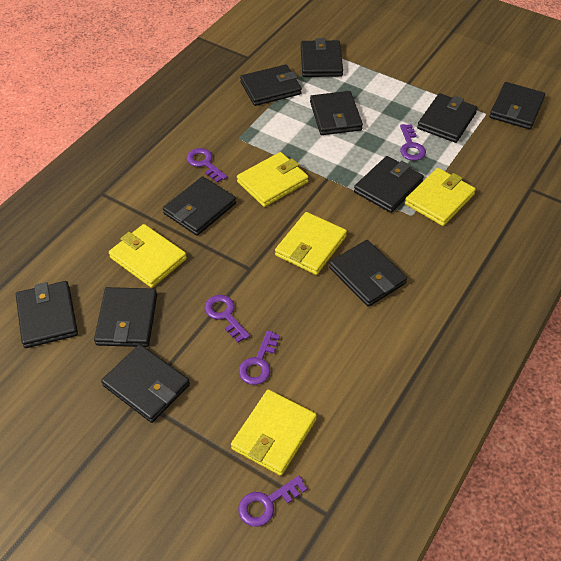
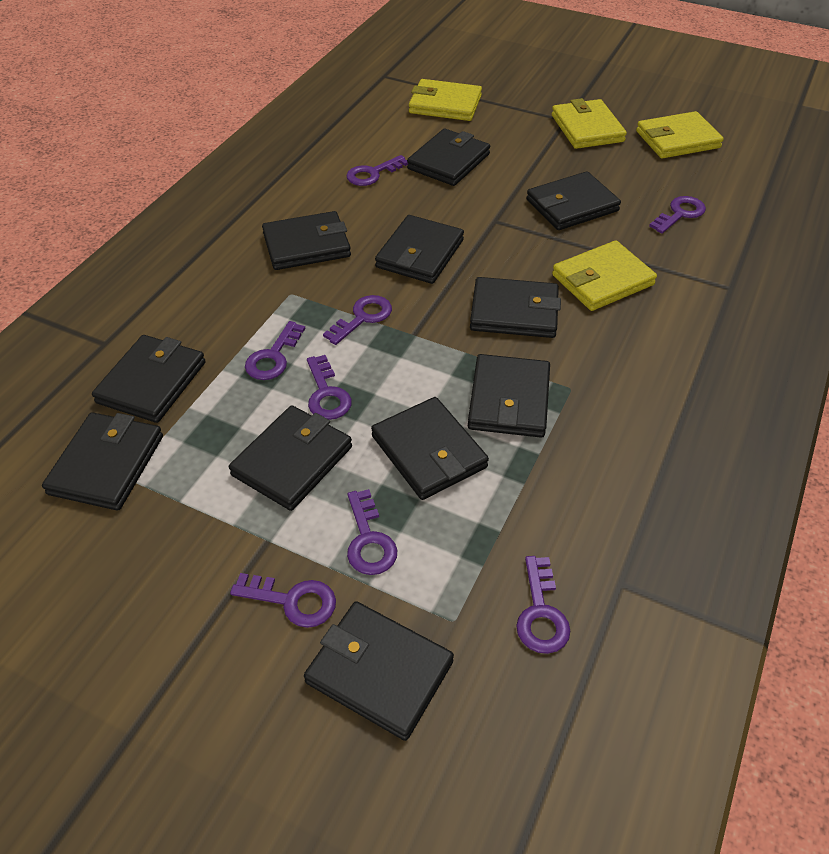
purple key: [187,148,227,183] [205,295,250,343] [238,475,307,527] [239,330,280,385] [400,124,426,161] = 5 -> [230,573,336,628] [245,321,305,380] [307,355,352,420] [323,295,392,345] [346,155,409,186] [347,489,397,575] [516,556,570,654] [649,196,706,234] = 8
yellow wallet: [109,224,187,288] [231,390,317,476] [237,152,308,207] [275,212,347,275] [405,168,476,226] = 5 -> [409,79,482,121] [552,98,627,149] [552,240,657,311] [636,111,724,158] = 4

